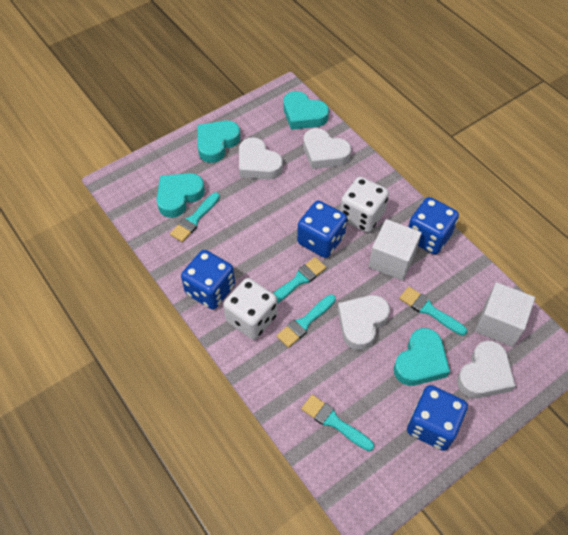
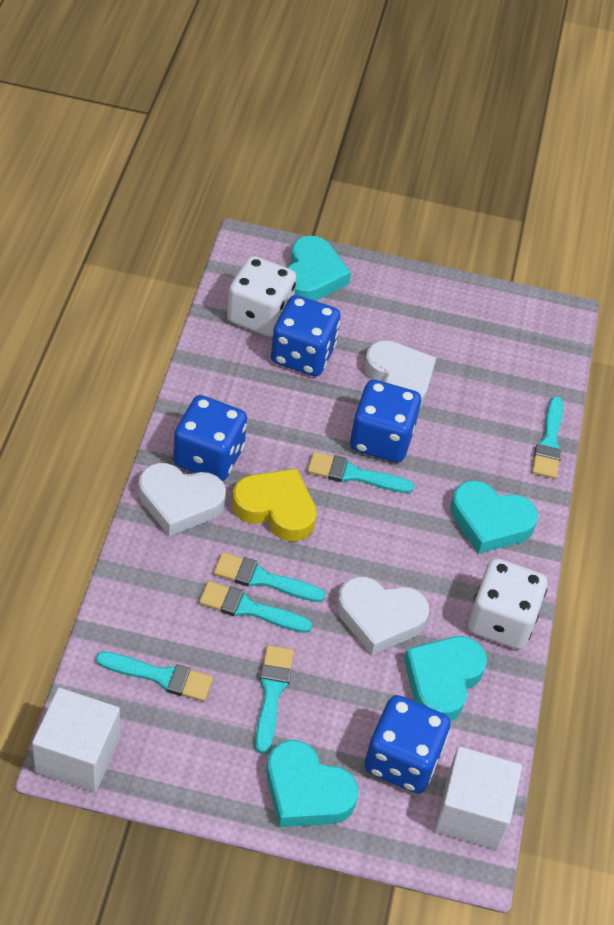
turquoise brush: [170,192,220,242] [273,257,326,303] [277,294,336,348] [301,395,374,451] [399,286,467,336] = 5 -> [96,651,213,701] [199,581,312,633] [214,552,325,602] [255,645,294,754] [307,452,414,493] [532,396,563,479] = 6
white heart: [239,137,283,179] [303,128,351,169] [338,295,390,350] [457,340,516,398] = 4 -> [139,463,226,536] [337,577,429,655] [364,340,436,408] = 3
yellow heart: none = 0 -> [232,468,317,542] = 1

